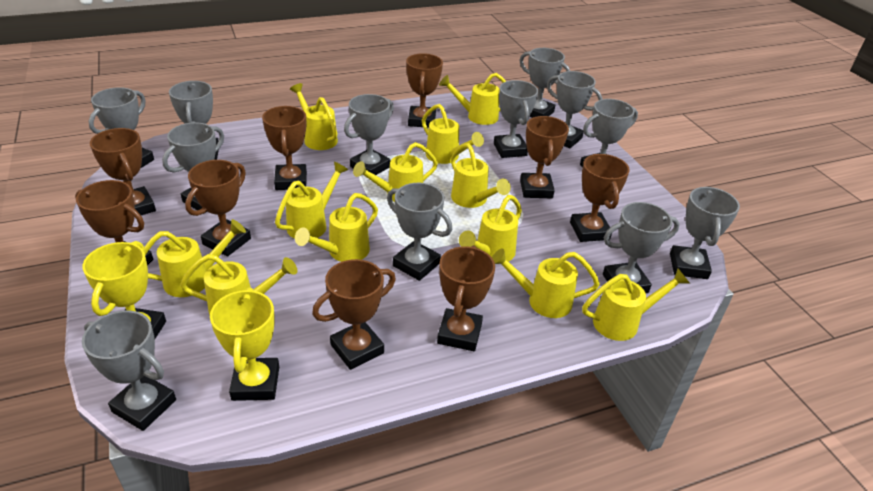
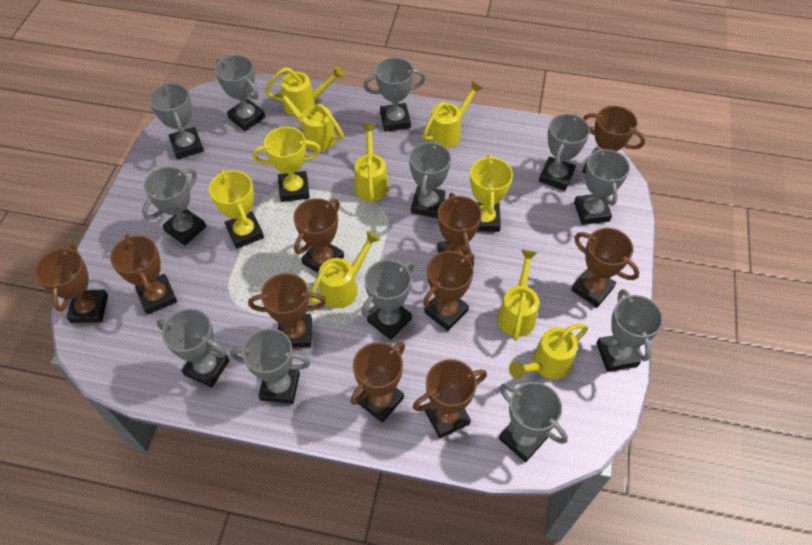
brown trophy: [75,180,153,265] [90,128,156,215] [185,160,251,256] [262,106,307,190] [312,259,396,370] [406,53,443,128] [437,246,495,351] [520,116,569,198] [570,154,630,242] = 9 -> [35,243,108,323] [110,234,177,315] [248,273,326,348] [293,198,344,273] [350,342,405,423] [413,359,487,438] [423,251,475,331] [437,193,482,267] [571,228,640,308] [582,106,645,173] = 10
yellow trophy: [82,241,166,339] [210,288,279,401] = 2 -> [209,170,264,249] [253,127,321,202] [470,155,513,232] = 3
yellow watering can: [144,219,246,297] [180,254,297,315] [275,162,348,239] [290,83,338,150] [295,193,378,262] [353,142,438,202] [422,104,484,164] [439,73,506,125] [451,143,511,208] [459,195,522,262] [492,249,600,318] [582,269,690,341] = 12 -> [265,66,344,116] [275,87,343,151] [309,231,380,308] [355,124,389,202] [423,81,483,148] [497,250,539,341] [509,324,588,379] = 7

